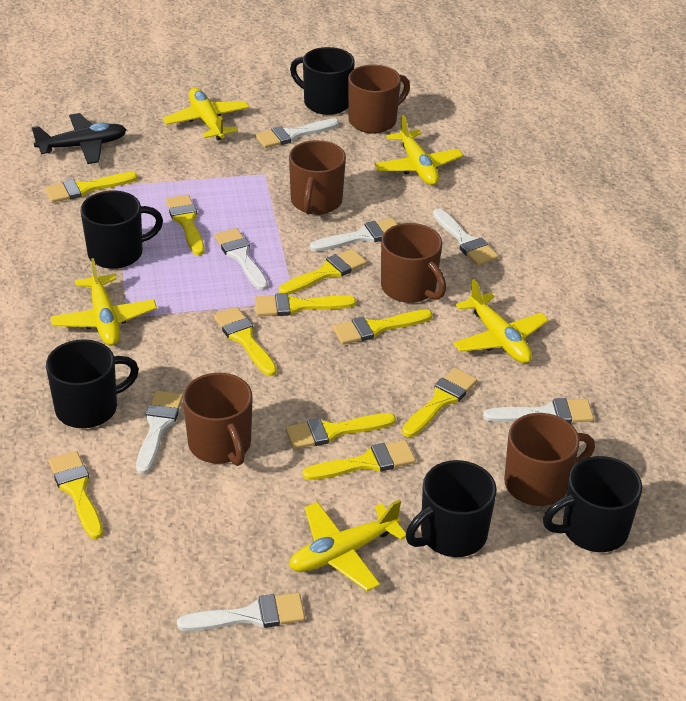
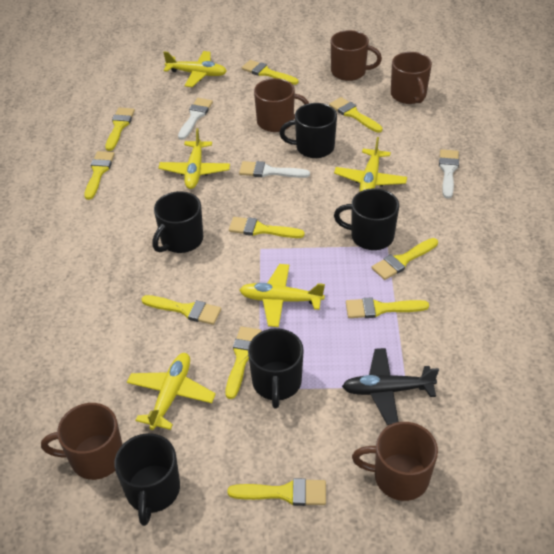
white brush: [136,391,183,474] [177,593,305,631] [214,228,268,290] [255,119,339,148] [310,218,398,251] [433,209,498,266] [483,398,594,424] = 7 -> [178,98,213,140] [239,161,310,178] [439,149,459,199] = 3

